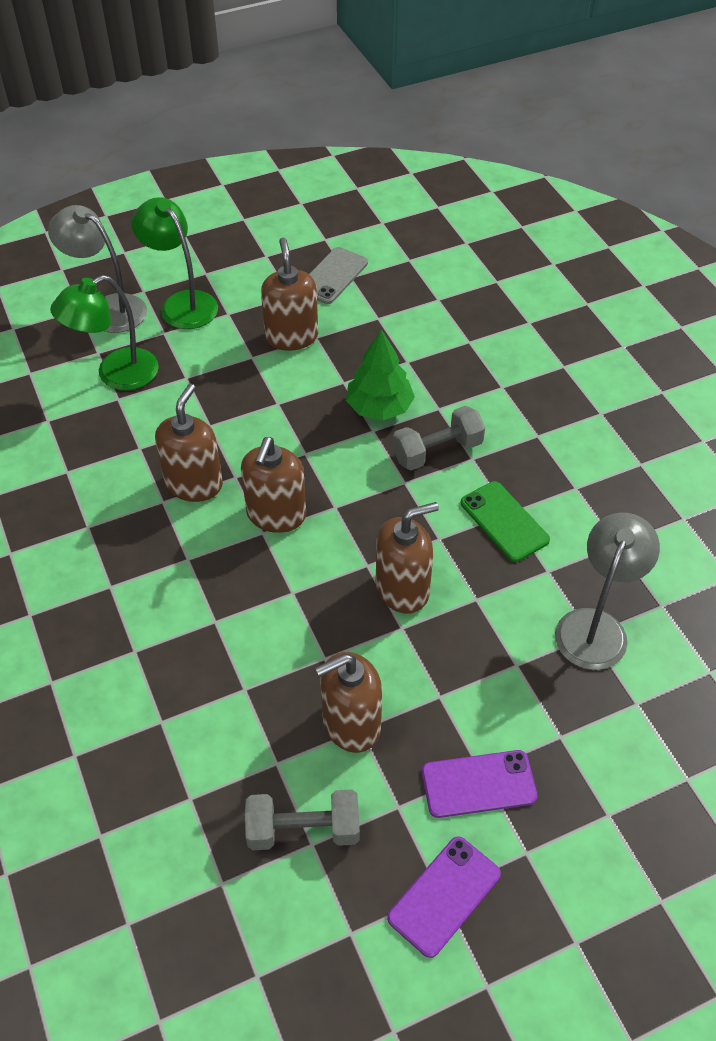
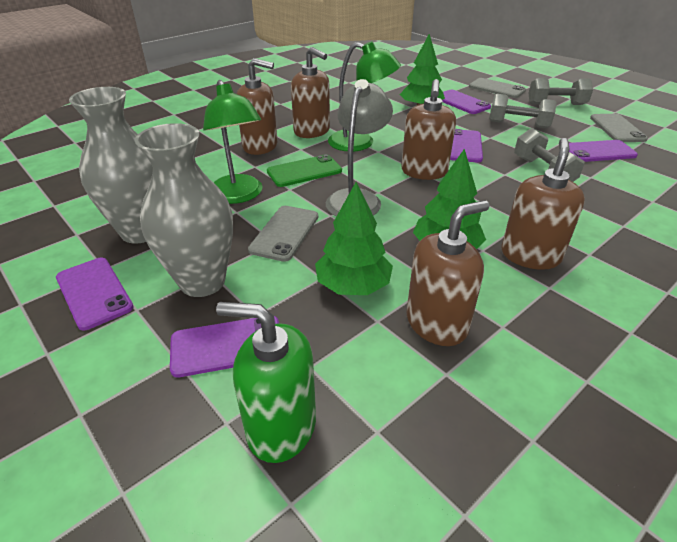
green soap dispenser: none = 0 -> [216,302,316,463] = 1
green tree: [346,329,415,420] = 1 -> [315,182,393,295] [400,34,445,105] [413,149,486,249] = 3
grey dumbbell: [245,789,360,850] [392,406,485,471] = 2 -> [489,94,557,128] [514,128,584,182] [529,78,593,105] = 3
grey lamp: [48,205,147,333] [555,513,660,670] = 2 -> [326,79,393,216] = 1
grey phone: [309,247,368,304] = 1 -> [248,206,318,262] [469,78,526,98] [590,114,648,142] = 3
grey vase: none = 0 -> [69,87,153,244] [135,123,233,297] = 2
purple phone: [387,836,501,958] [422,750,537,818] = 2 -> [56,258,134,331] [170,316,279,377] [442,90,491,114] [450,129,483,163] [569,140,638,162] = 5

